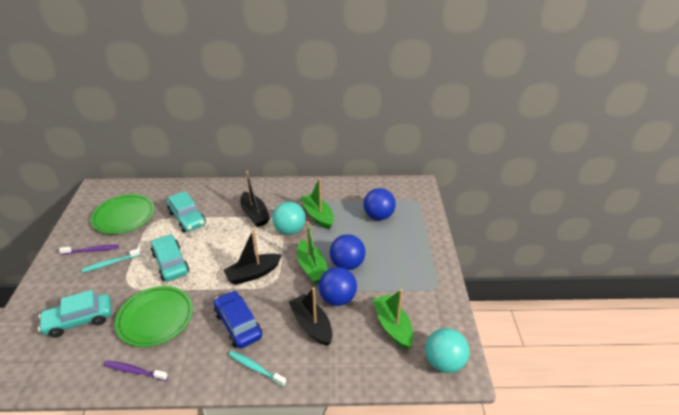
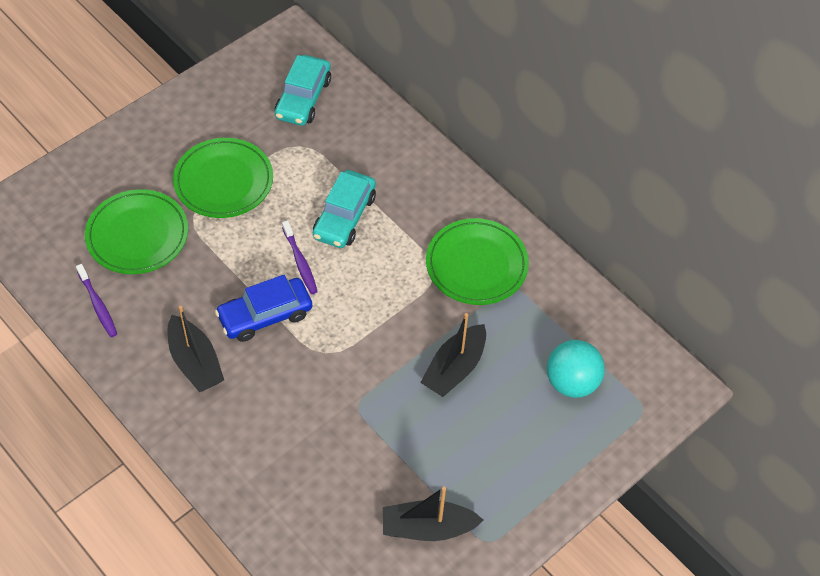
blue ball: [319,267,357,306] [330,234,365,270] [363,188,396,220] = 3 -> none = 0
green boat: [297,222,328,284] [300,178,334,230] [372,289,413,350] = 3 -> none = 0
green plate: [91,194,155,234] [115,286,193,347] = 2 -> [85,189,188,274] [173,138,273,218] [426,218,529,305] = 3
turquoise ball: [272,202,305,235] [425,328,469,373] = 2 -> [547,340,605,398] = 1
turquoise car: [38,290,112,338] [151,234,189,281] [167,191,206,232] = 3 -> [275,55,331,126] [313,170,376,248] = 2
turquoise toothbrush: [82,248,141,273] [229,351,286,386] = 2 -> none = 0

